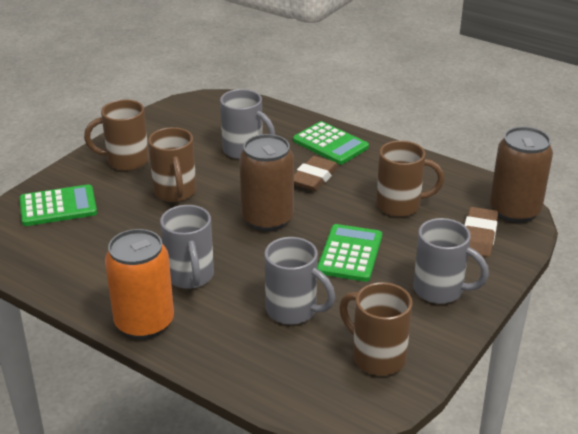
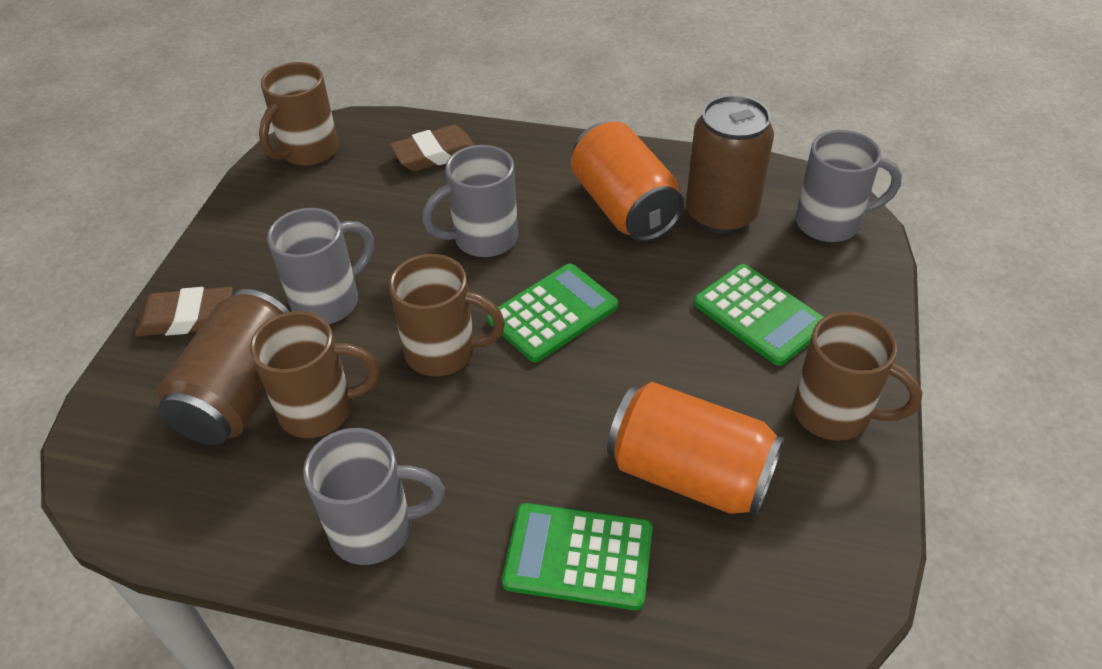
orange can: [105,229,174,339] = 1 -> [571,122,684,242] [607,382,784,515] = 2

